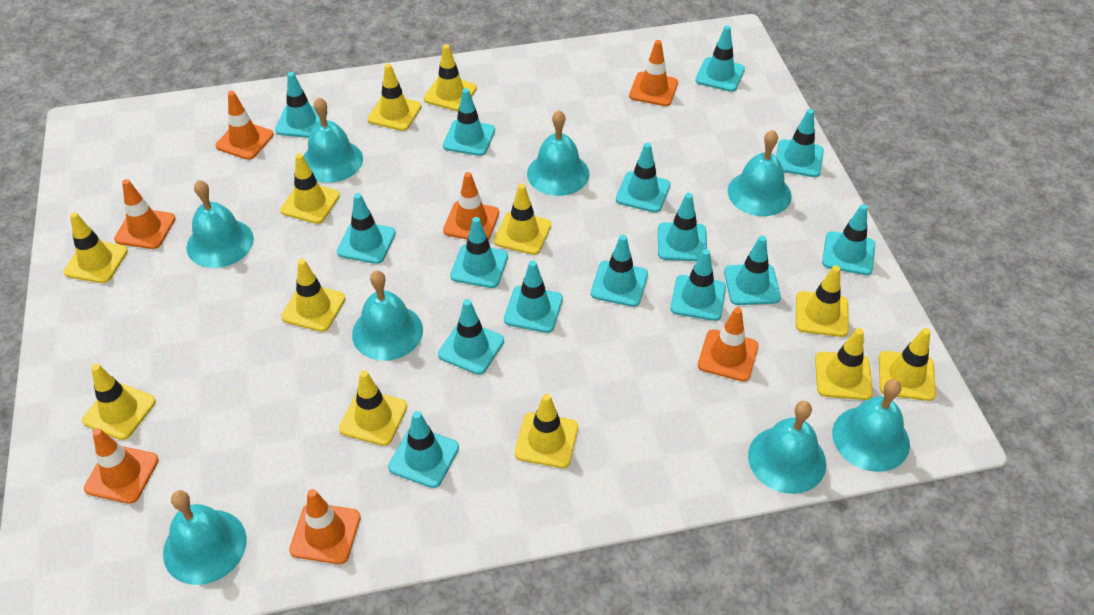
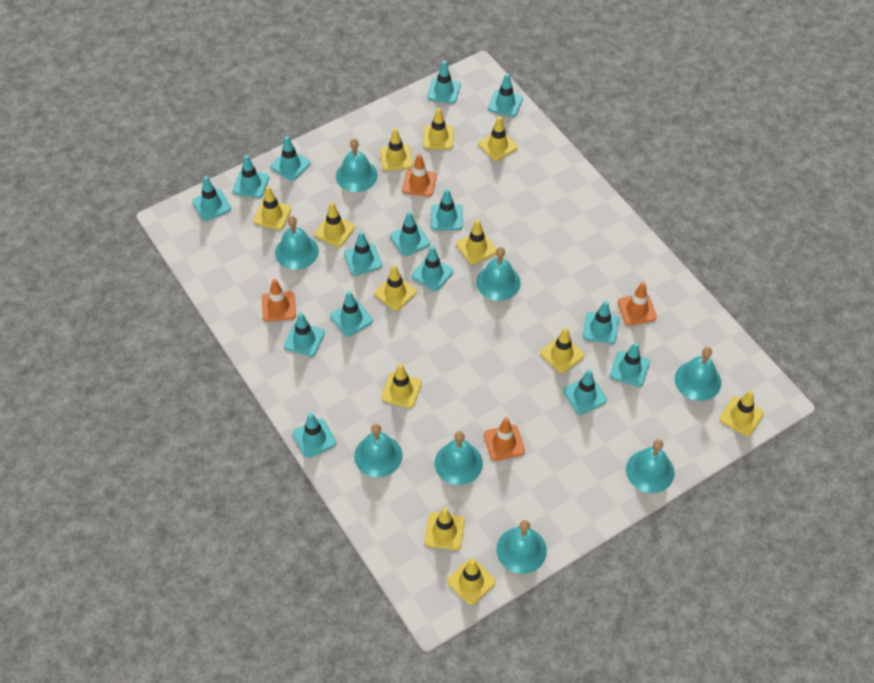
orange traffic cone: [84,428,159,504] [114,179,176,249] [215,91,274,160] [289,489,361,564] [443,172,499,240] [629,40,678,106] [698,307,758,382] = 7 -> [262,279,296,322] [402,154,437,197] [484,417,525,461] [618,282,657,326] = 4

